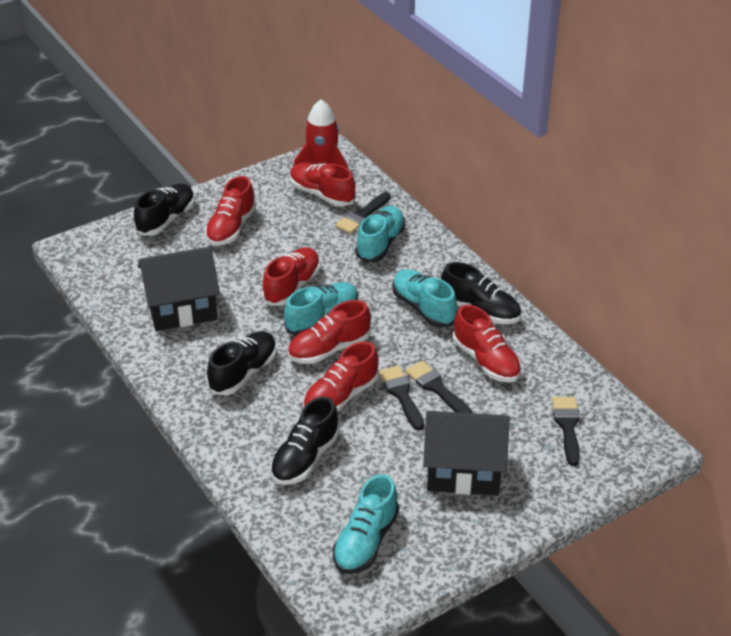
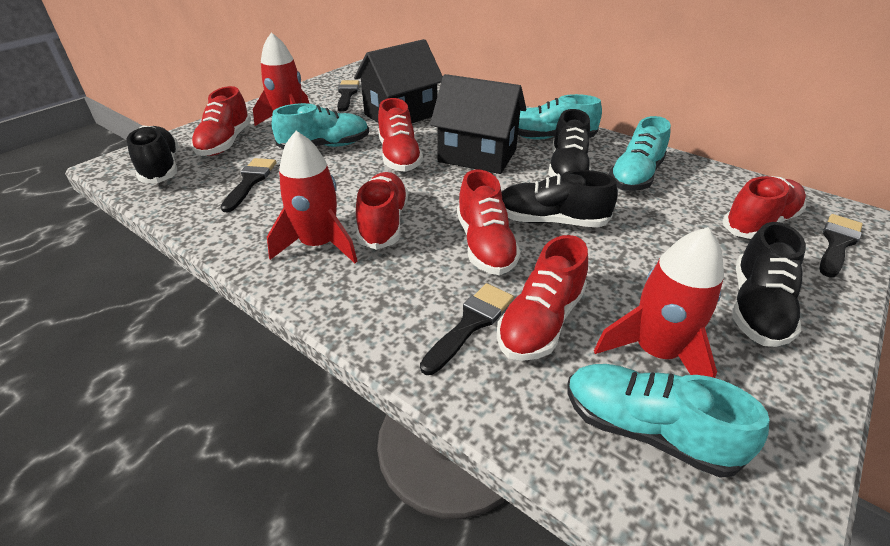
red rocket: [294,99,348,169] = 1 -> [253,32,309,126] [267,131,357,263] [594,227,724,378] = 3

